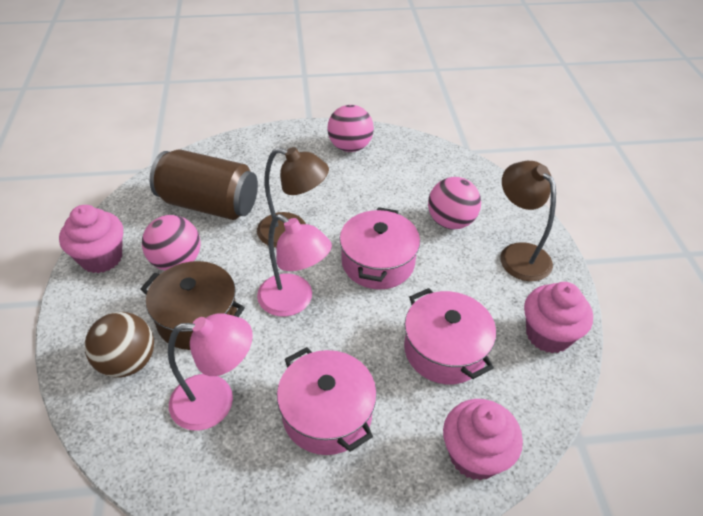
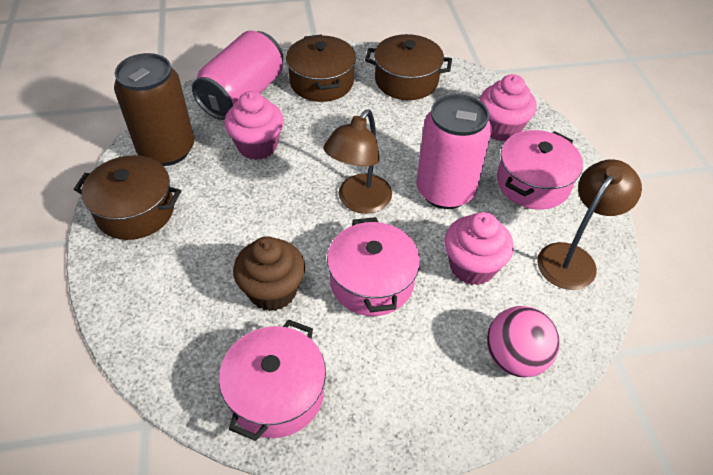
brown ball: [84,312,154,377] = 1 -> none = 0
brown cupcake: none = 0 -> [233,236,305,311] = 1
brown pot: [140,261,245,350] = 1 -> [74,155,181,240] [286,34,356,102] [365,34,452,100] = 3
pink ball: [142,215,201,270] [327,105,374,152] [428,177,481,230] = 3 -> [487,306,560,377] = 1
pink can: none = 0 -> [192,31,283,120] [416,94,492,209] = 2
pink lamp: [168,313,253,431] [257,214,332,317] = 2 -> none = 0

